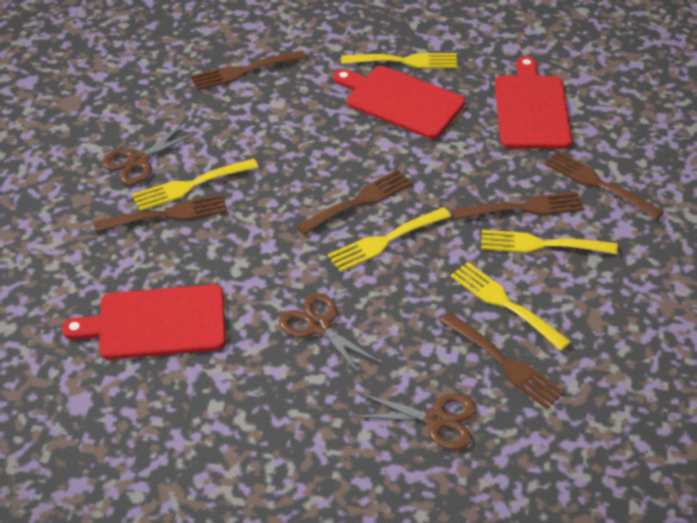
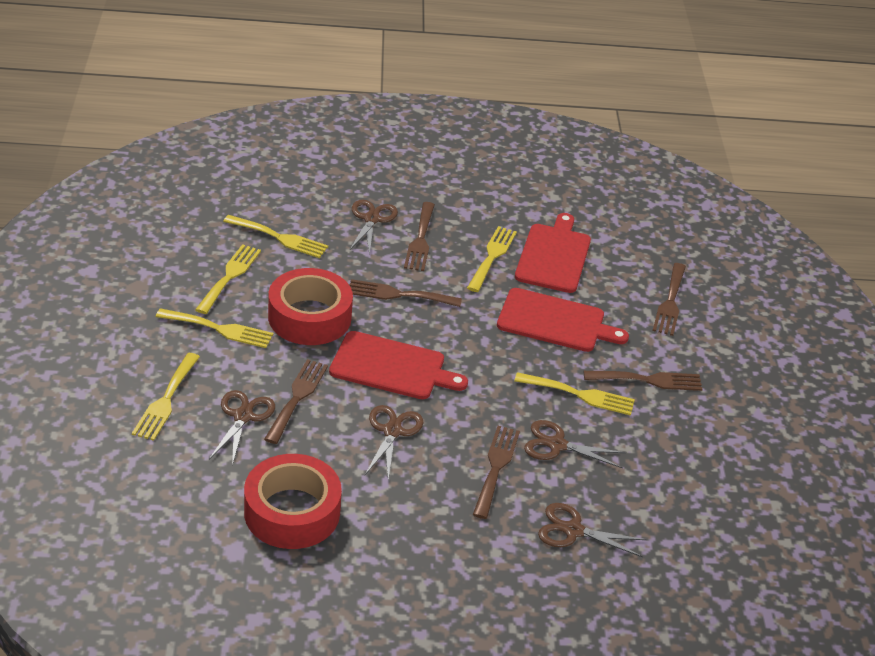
brown scissors: [102,122,199,185] [279,293,382,377] [352,393,476,450] = 3 -> [209,390,275,465] [349,200,398,255] [365,405,423,480] [524,420,627,468] [538,503,647,557] = 5
red tape: none = 0 -> [244,454,342,549] [268,268,353,345] = 2
yellow fork: [132,158,259,211] [328,207,451,272] [341,53,458,68] [451,262,571,351] [481,230,618,254] = 5 -> [132,353,200,441] [156,308,274,348] [195,244,261,314] [223,215,328,258] [467,226,517,292] [514,372,635,416] = 6

